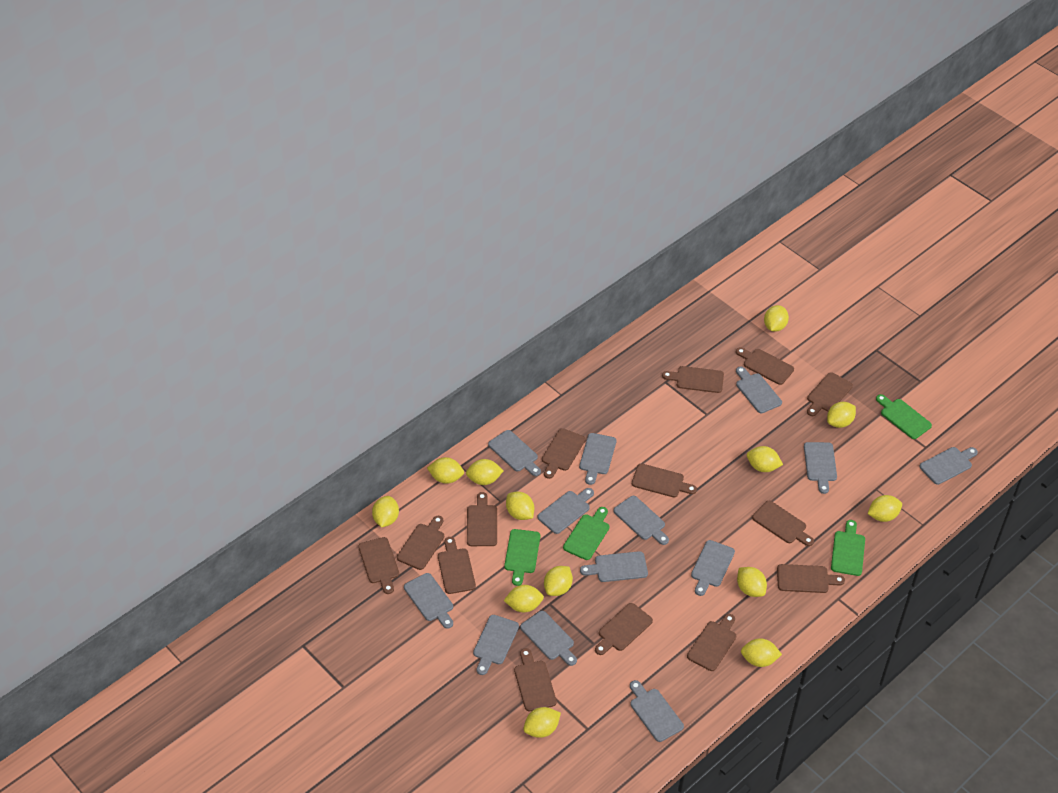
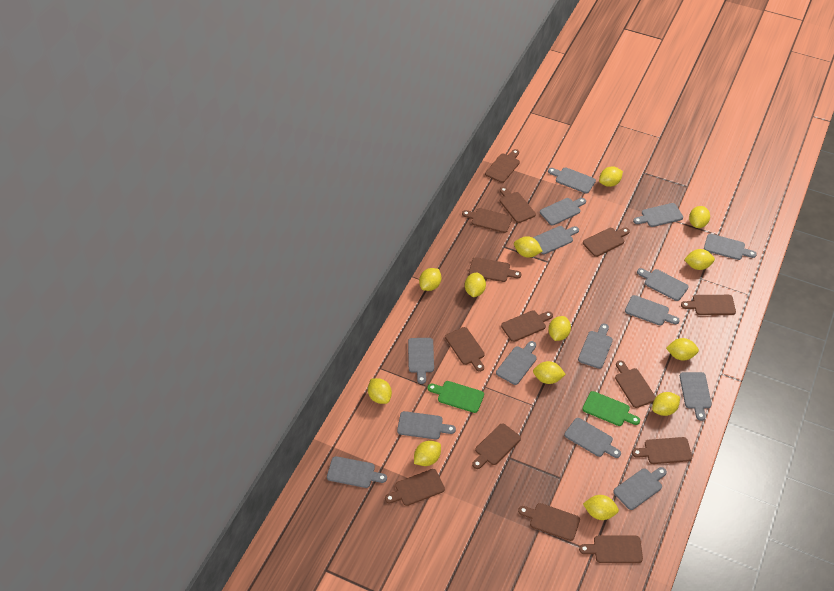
green cutting board: [504,529,540,586] [563,507,610,560] [831,520,865,576] [876,394,932,439] = 4 -> [427,381,484,413] [582,391,640,426] = 2
grey cutting board: [404,573,453,629] [473,615,519,675] [488,430,541,476] [520,611,577,666] [537,488,594,534] [579,433,616,485] [580,551,648,582] [613,496,669,545] [630,680,684,742] [691,540,735,596] [736,366,782,413] [804,442,837,494] [919,447,978,485] = 13 -> [327,456,387,488] [397,411,456,439] [408,338,434,384] [496,341,536,385] [533,226,579,254] [540,198,586,225] [548,167,596,194] [564,418,621,458] [578,324,613,369] [613,467,667,510] [625,295,680,326] [633,203,683,227] [637,268,689,301] [680,372,712,421] [704,234,757,260] = 15

